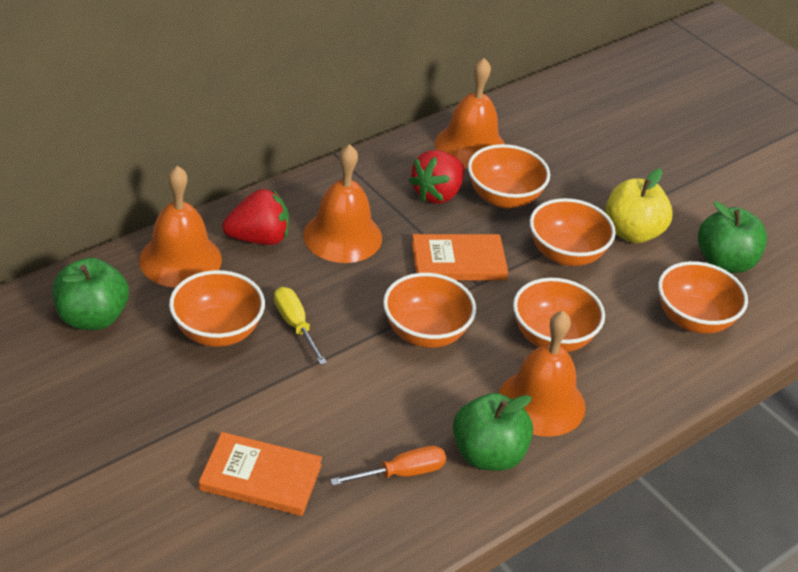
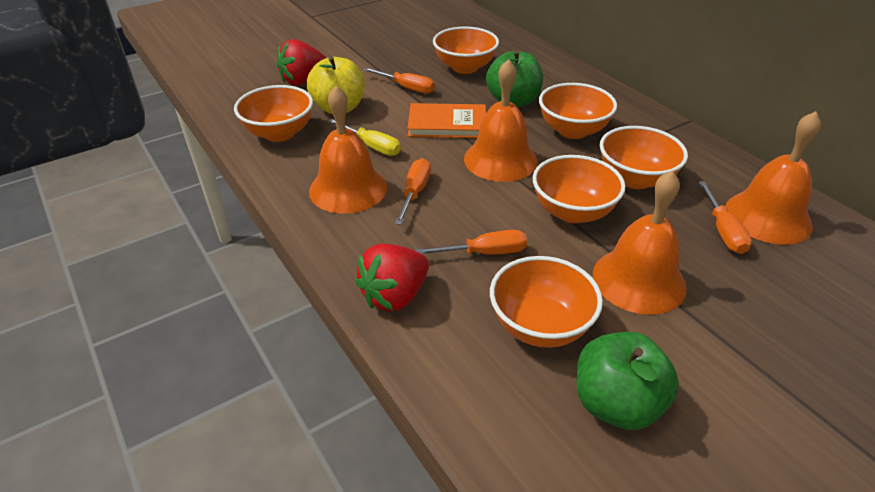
green apple: [52,258,129,330] [453,393,533,471] [698,201,767,273] = 3 -> [486,50,543,107] [576,332,679,430] = 2
orange book: [199,432,322,516] [412,234,508,280] = 2 -> [407,103,486,138] = 1
orange screwdriver: [330,446,446,486] = 1 -> [363,68,435,94] [395,158,431,225] [415,230,527,255] [698,181,752,254] = 4

